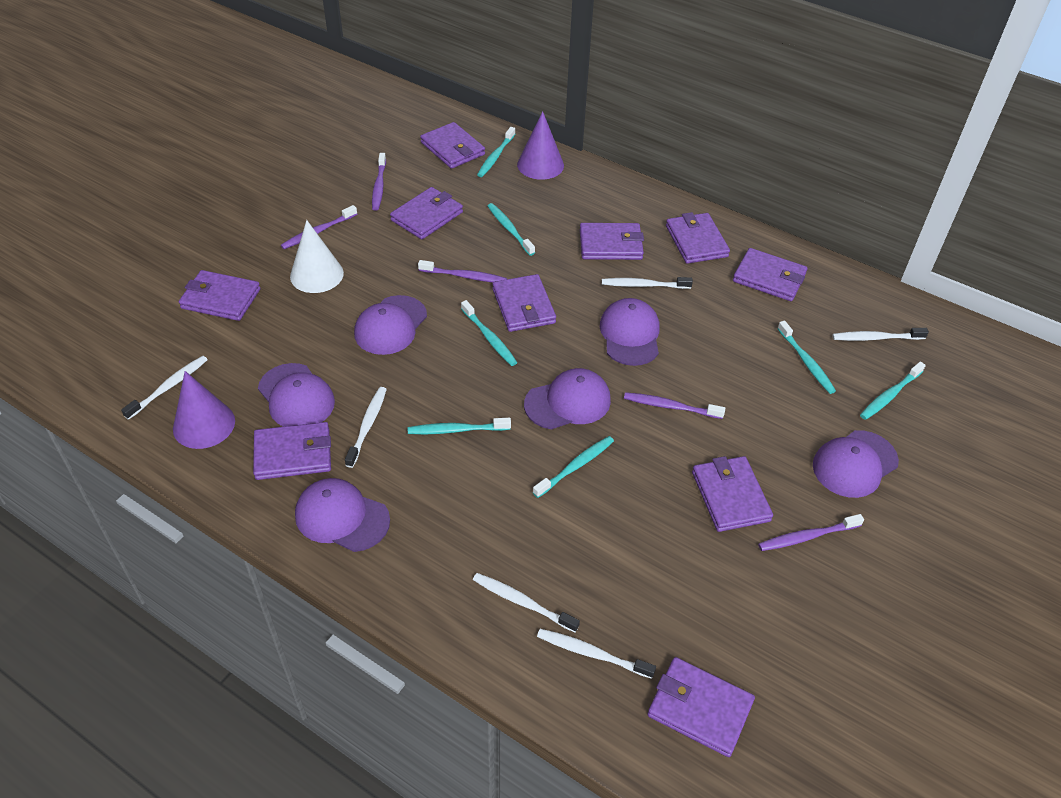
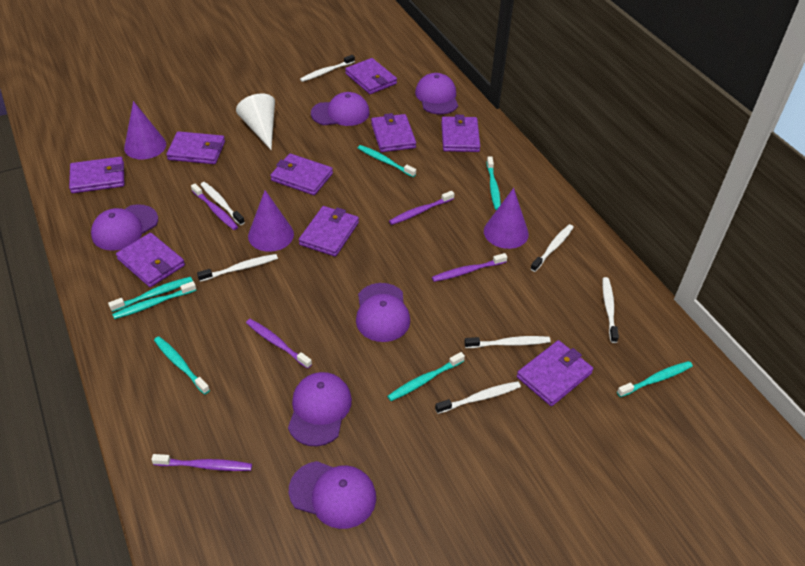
purple cone: [173,371,235,449] [517,111,564,180] = 2 -> [124,101,166,159] [248,190,294,252] [484,188,529,249] = 3
purple wallet: [179,270,261,321] [253,422,331,480] [390,187,463,239] [420,122,485,169] [492,274,556,332] [580,223,644,260] [647,657,755,757] [666,212,730,264] [692,456,773,532] [733,248,807,301] = 10 -> [69,157,124,193] [116,233,185,287] [166,131,225,164] [270,154,333,195] [299,206,359,257] [345,58,397,94] [371,113,416,152] [441,115,480,152] [517,340,593,406] = 9
white toothbrush: [121,356,208,420] [345,387,387,468] [473,573,580,632] [537,629,656,679] [602,277,693,289] [832,328,929,341] = 6 -> [197,254,278,282] [200,182,245,225] [300,55,355,82] [435,381,521,414] [464,336,550,348] [530,224,574,272] [603,277,619,343] = 7

